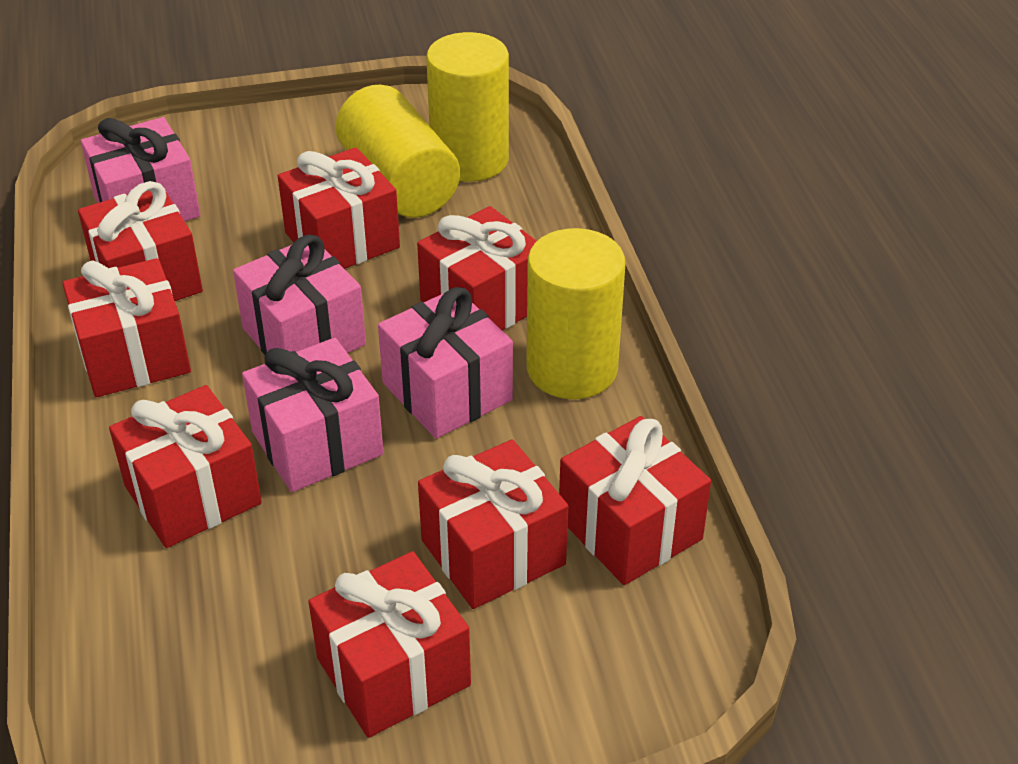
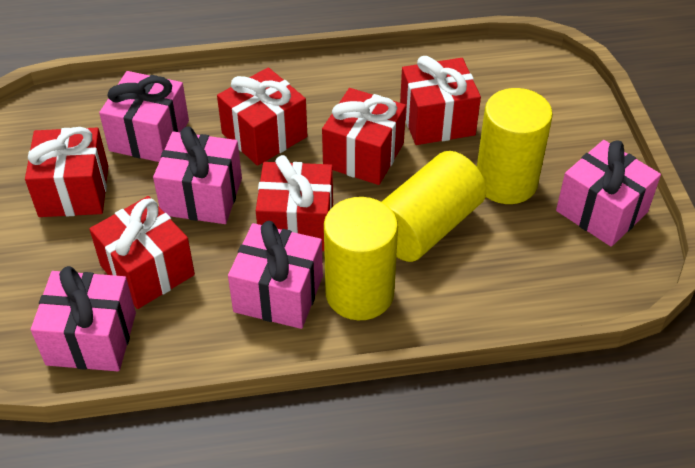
pink gift: [81,117,200,221] [233,235,366,355] [242,338,384,492] [378,287,513,439] = 4 -> [31,266,136,371] [99,71,189,162] [153,126,242,224] [228,221,323,329] [556,140,661,247] = 5
red gift: [62,258,191,397] [78,181,203,301] [109,385,262,548] [278,147,400,269] [308,551,471,738] [417,206,537,330] [418,439,568,609] [559,416,711,585] = 8 -> [25,127,108,217] [90,196,195,309] [217,67,307,166] [256,155,333,251] [322,88,406,185] [400,56,481,145] = 6

